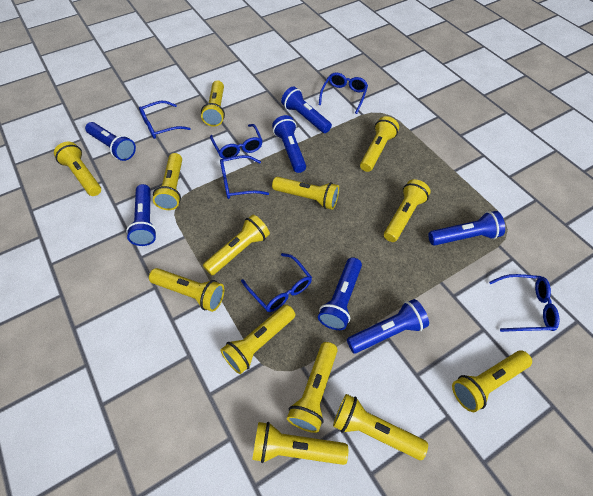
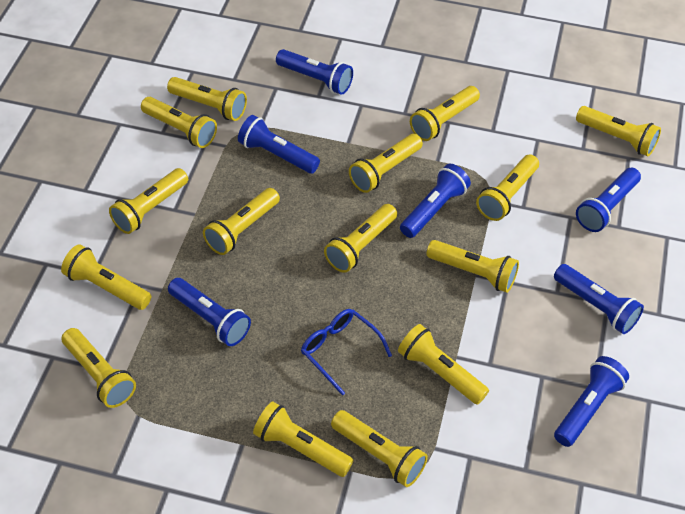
blue glasses: [139,101,191,139] [210,124,263,159] [220,155,269,199] [241,253,312,312] [319,73,368,114] [489,274,560,332] = 6 -> [301,309,392,396] = 1
yellow flashlight: [54,142,101,196] [149,268,224,312] [153,153,182,210] [201,80,225,127] [203,214,270,275] [220,305,295,374] [252,422,348,465] [272,177,339,210] [287,342,338,433] [333,394,428,460] [360,116,399,172] [384,179,431,242] [452,350,532,412] = 13 -> [61,244,151,310] [61,328,136,408] [109,168,188,234] [141,97,217,148] [167,77,247,121] [203,188,280,255] [253,401,354,477] [324,204,397,273] [331,410,428,487] [349,134,423,193] [398,324,489,405] [410,86,480,141] [427,240,519,293] [476,155,539,221] [576,106,661,156] = 15

